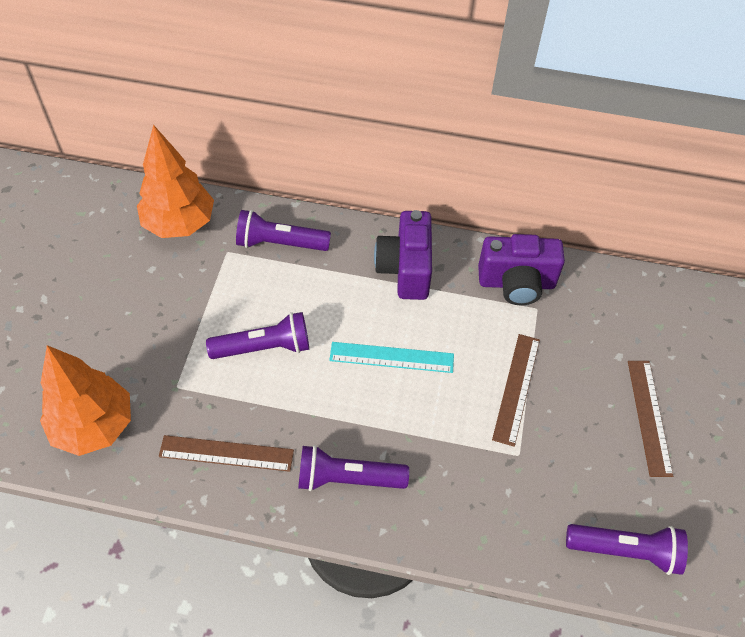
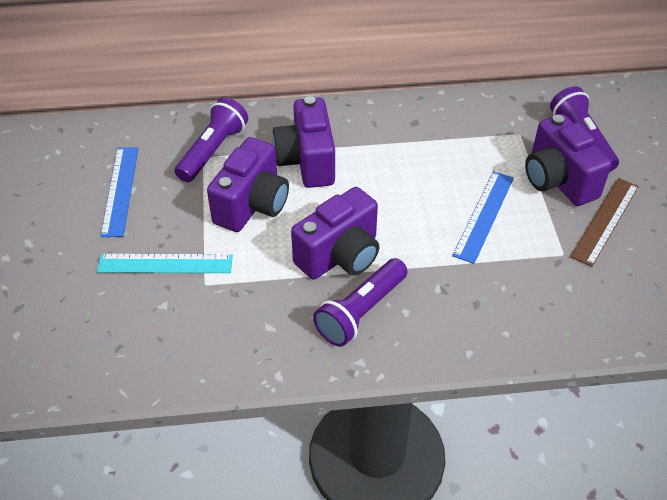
blue ruler: none = 0 -> [100,147,139,237] [452,171,514,264] = 2
brown ruler: [159,435,294,472] [492,334,540,447] [628,361,673,477] = 3 -> [570,178,639,267] = 1
orange tree: [40,345,131,456] [137,125,214,238] = 2 -> none = 0
purple camera: [374,210,432,300] [478,234,565,305] = 2 -> [207,137,289,232] [272,96,335,188] [291,187,379,279] [525,114,612,206] = 4
purple flashlight: [206,312,309,359] [236,210,331,251] [298,445,409,491] [566,524,688,575] = 4 -> [175,97,248,182] [313,258,407,347] [550,86,619,172] = 3

